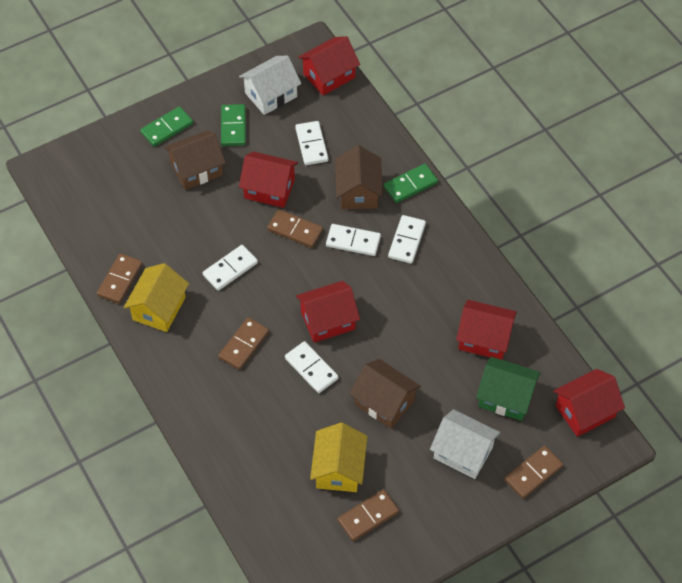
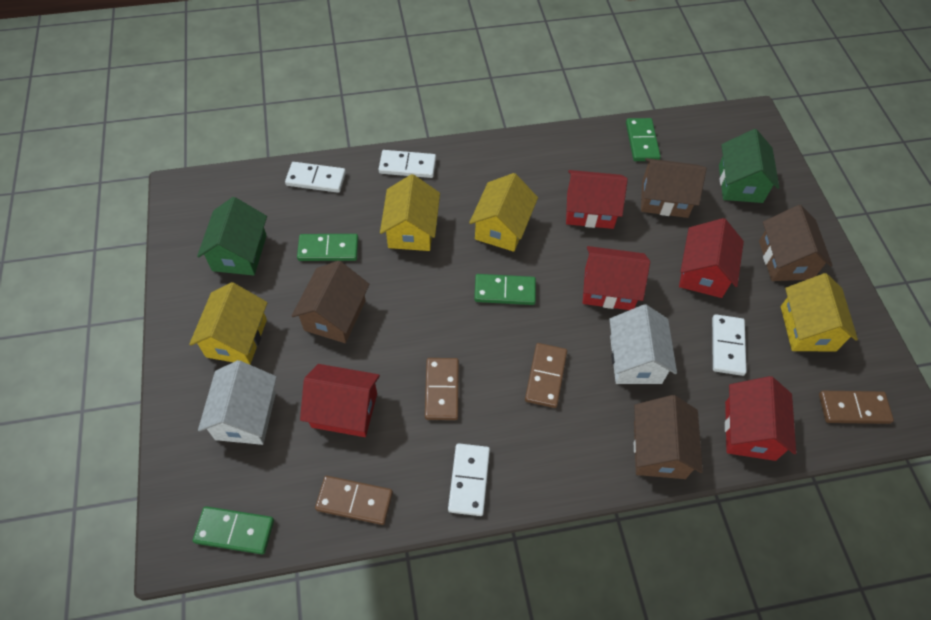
brown domino: [97,253,142,304] [218,318,269,370] [267,209,323,248] [338,490,399,541] [505,446,563,499] = 5 -> [315,476,393,525] [425,358,459,420] [525,343,567,408] [819,391,894,424] = 4
brown house: [164,130,226,190] [335,145,383,209] [349,359,421,429] = 3 -> [292,260,370,343] [634,395,703,479] [641,158,706,218] [759,205,833,281] = 4
green domino: [140,106,193,147] [221,104,246,146] [384,164,438,203] = 3 -> [193,506,274,554] [297,234,359,261] [474,274,536,305] [626,118,661,161] = 4
green house: [476,357,540,421] = 1 -> [197,197,267,275] [719,129,780,203] = 2
white domino: [203,245,258,291] [285,341,338,393] [295,121,328,165] [326,224,381,256] [388,215,426,264] = 5 -> [285,162,346,193] [379,150,436,178] [448,443,490,516] [712,314,746,376] = 4
yellow house: [124,263,189,332] [310,423,367,492] = 2 -> [189,282,268,365] [380,174,440,251] [469,173,538,252] [781,273,858,351] = 4

